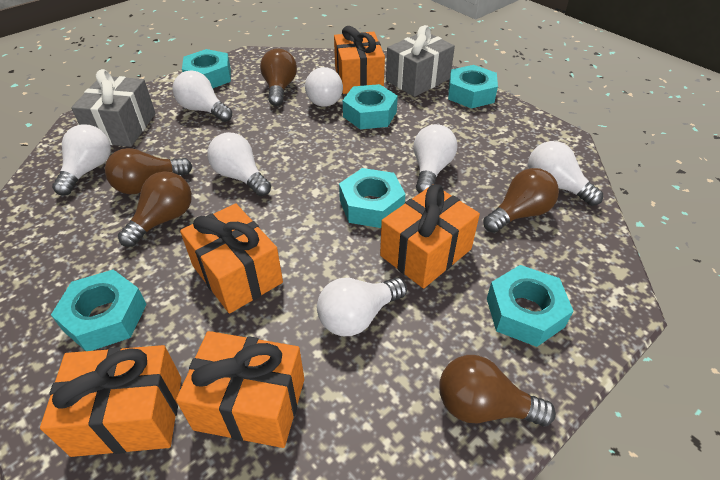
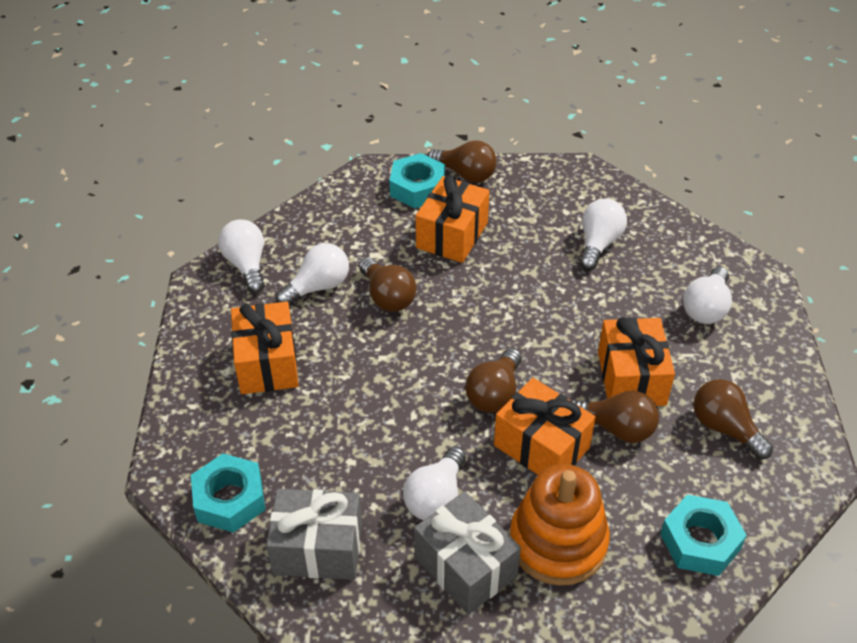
orange gift: [40,345,181,457] [176,331,304,448] [180,203,283,314] [334,26,385,94] [380,184,480,288] = 5 -> [231,302,299,394] [416,175,489,263] [494,378,596,475] [598,317,675,406] = 4
orange stacking toy: none = 0 -> [510,464,610,586] = 1
turquoise nut: [51,269,147,351] [182,49,231,88] [339,168,405,228] [343,84,398,129] [448,65,498,109] [487,265,573,347] = 6 -> [191,453,265,533] [389,153,445,208] [660,494,747,576] = 3
white light bulb: [52,124,111,196] [172,70,232,122] [207,132,271,196] [305,67,343,107] [317,277,407,336] [414,124,457,193] [528,141,603,206] = 7 -> [218,219,265,293] [276,243,349,305] [403,446,466,520] [580,199,627,270] [683,267,732,324] = 5

